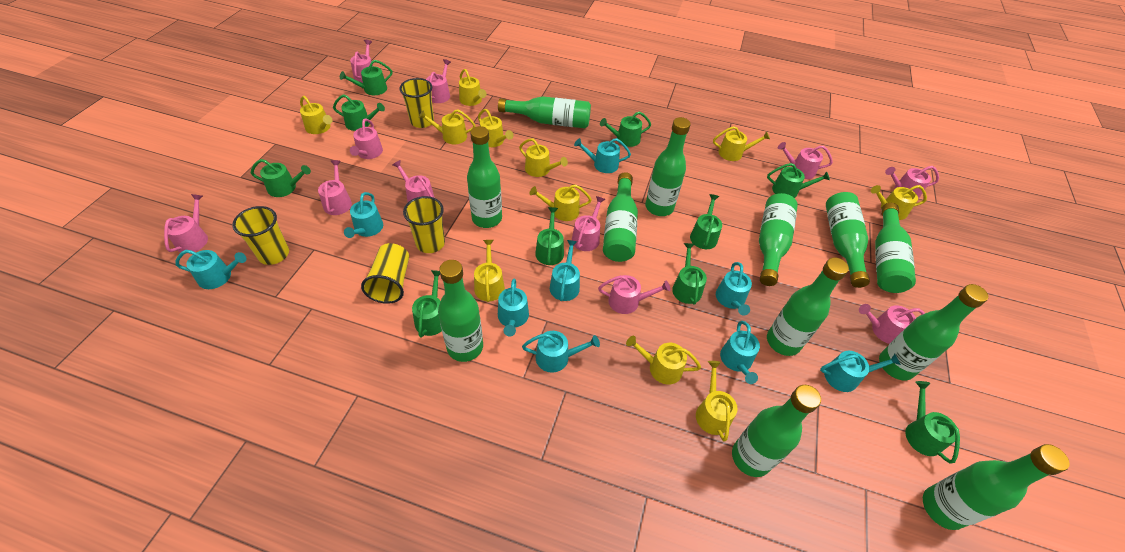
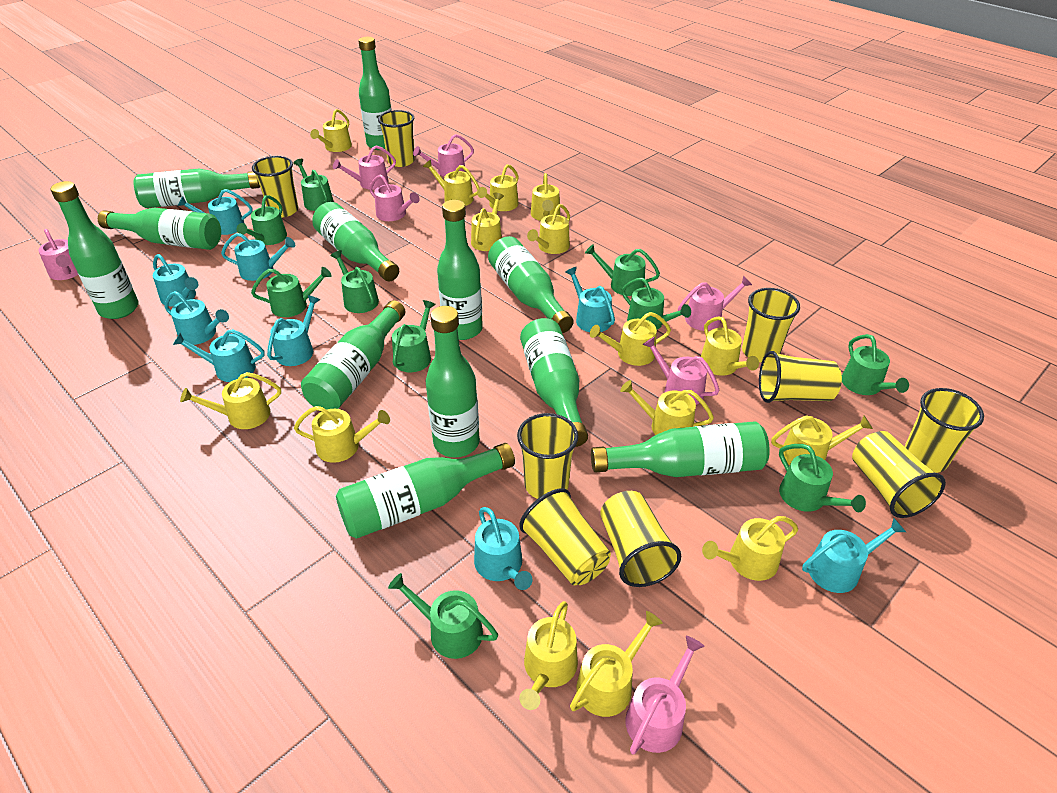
pink watering can: [164,194,208,252] [318,160,352,215] [350,40,373,83] [350,118,383,159] [392,160,435,202] [426,59,451,103] [572,196,606,251] [598,275,670,314] [778,142,833,179] [859,304,925,344] [885,166,939,199] = 11 -> [38,229,78,280] [333,145,396,190] [369,174,420,221] [413,134,474,177] [625,636,704,755] [643,337,720,405] [678,276,752,331] = 7
yellow cup: [232,206,289,265] [361,243,409,304] [400,78,434,128] [403,196,445,253] = 4 -> [252,156,298,217] [378,110,415,167] [517,413,578,499] [519,489,611,585] [600,491,681,587] [742,288,800,363] [759,351,842,403] [852,431,946,518] [904,388,984,473] = 9
yellow watering can: [300,96,332,134] [419,110,476,144] [459,69,487,106] [474,240,505,302] [478,109,514,147] [519,138,568,177] [529,185,592,221] [626,336,701,385] [696,361,738,441] [713,126,770,161] [871,185,927,220] = 11 -> [180,372,281,429] [294,406,390,463] [310,109,352,152] [423,160,480,206] [471,193,504,251] [477,164,519,211] [519,601,578,710] [527,204,570,254] [531,173,560,221] [570,611,663,717] [590,312,671,366] [620,380,714,435] [701,316,759,376] [702,516,798,581] [771,415,873,465] = 15

